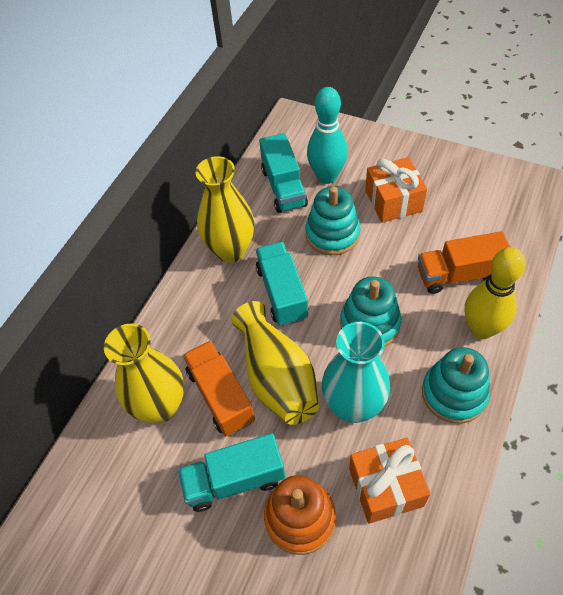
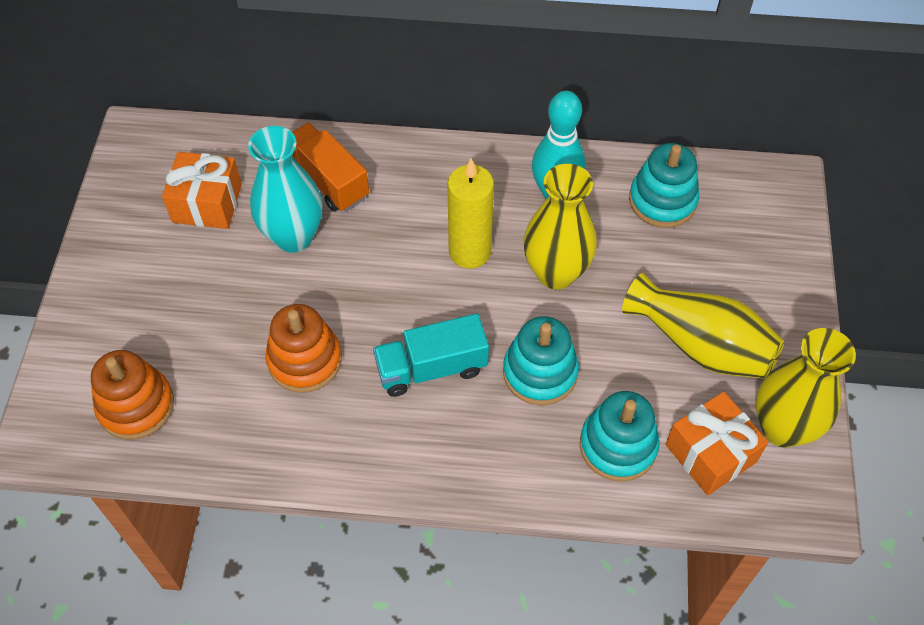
orange stacking toy: [264,475,336,555] = 1 -> [91,350,174,440] [265,304,342,393] = 2
orange truck: [183,341,255,436] [418,231,510,294] = 2 -> [292,123,369,212] = 1
turquoise truck: [178,433,285,512] [256,242,308,326] [259,133,308,213] = 3 -> [373,314,489,397] = 1
yellow bowling pin: [465,247,526,339] = 1 -> none = 0
yellow candle: none = 0 -> [447,159,494,269] = 1

